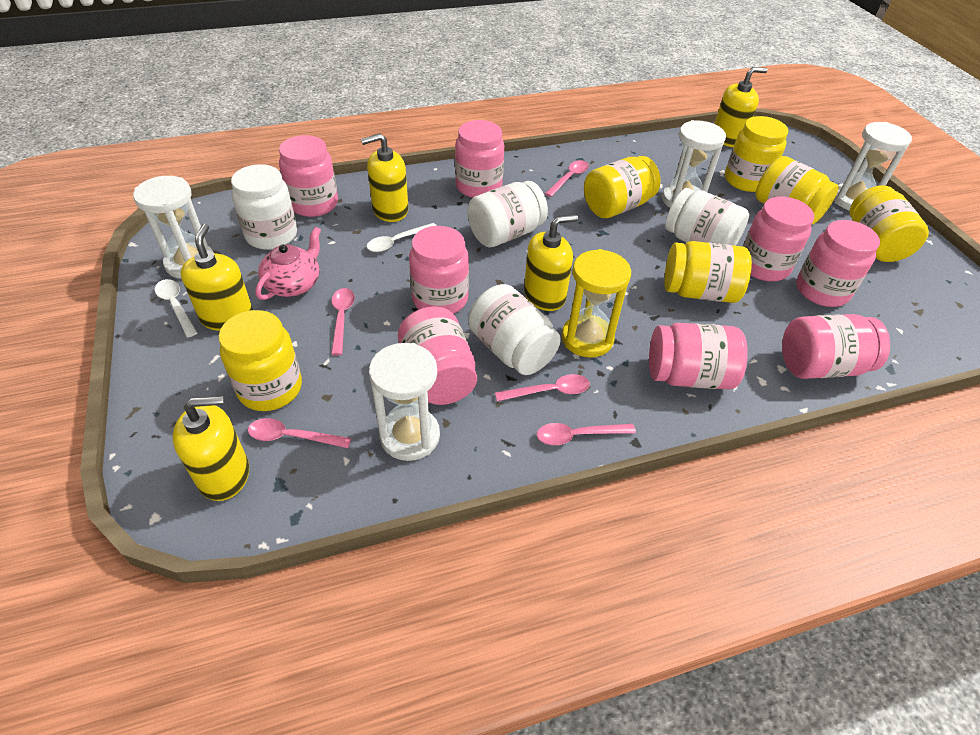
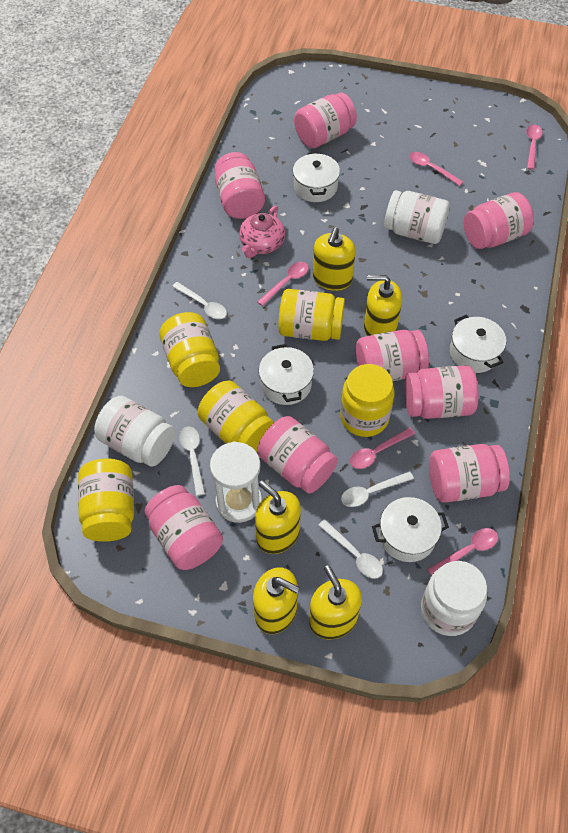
white hourglass: [133,176,214,279] [369,343,440,461] [662,120,726,208] [834,122,912,211] = 4 -> [210,441,262,523] = 1
white jar: [231,164,297,250] [468,181,548,247] [468,284,561,375] [665,188,749,246] = 4 -> [94,396,175,466] [384,190,450,244] [421,561,487,636] = 3
white pot: none = 0 -> [259,344,314,405] [293,152,340,202] [372,497,449,562] [450,315,506,373] = 4
white spoon: [155,279,197,337] [367,223,437,252] = 2 -> [172,282,227,319] [179,426,205,496] [318,519,383,579] [341,471,414,507] = 4
yellow hourglass: [562,249,631,358] = 1 -> none = 0
yellow jar: [219,310,302,411] [584,156,661,218] [664,241,752,303] [725,116,788,192] [755,156,839,224] [850,185,929,262] = 6 -> [78,459,134,542] [159,312,220,387] [198,381,274,452] [278,289,345,341] [340,364,394,437] = 5

